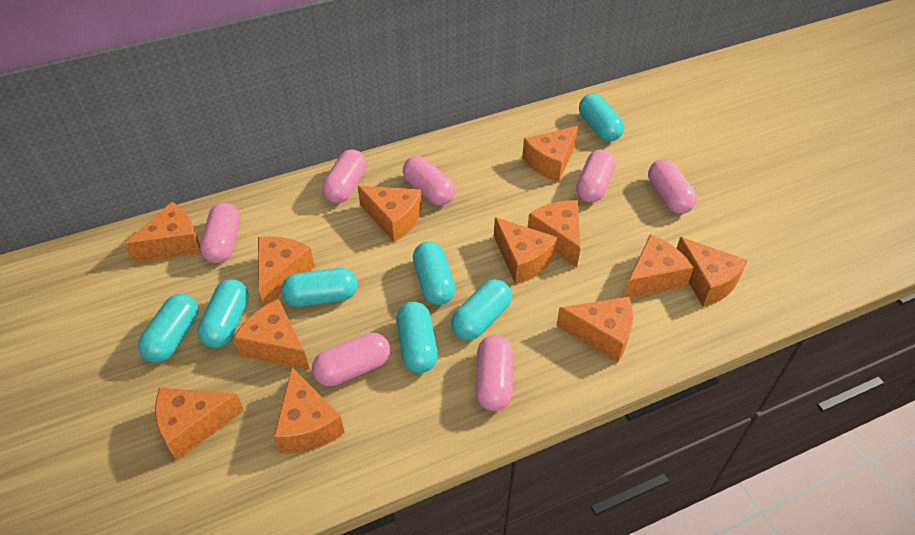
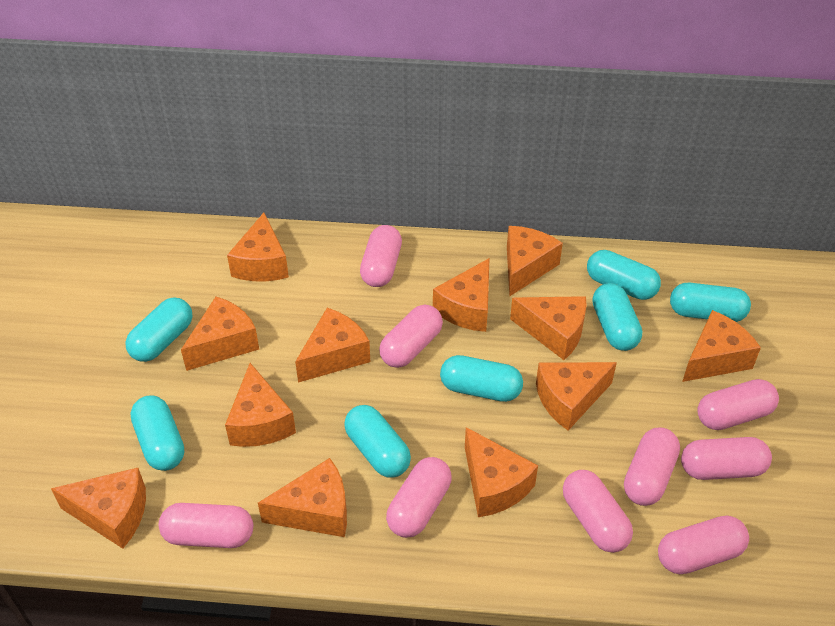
pink capsule: [200,203,240,263] [312,332,390,386] [322,149,367,203] [403,156,455,205] [475,335,513,411] [576,149,615,203] [648,159,697,214] = 7 -> [159,503,253,548] [360,225,402,287] [379,305,443,368] [386,457,452,538] [563,470,633,553] [624,428,680,506] [658,515,749,574] [681,437,772,480] [697,379,779,430] = 9

